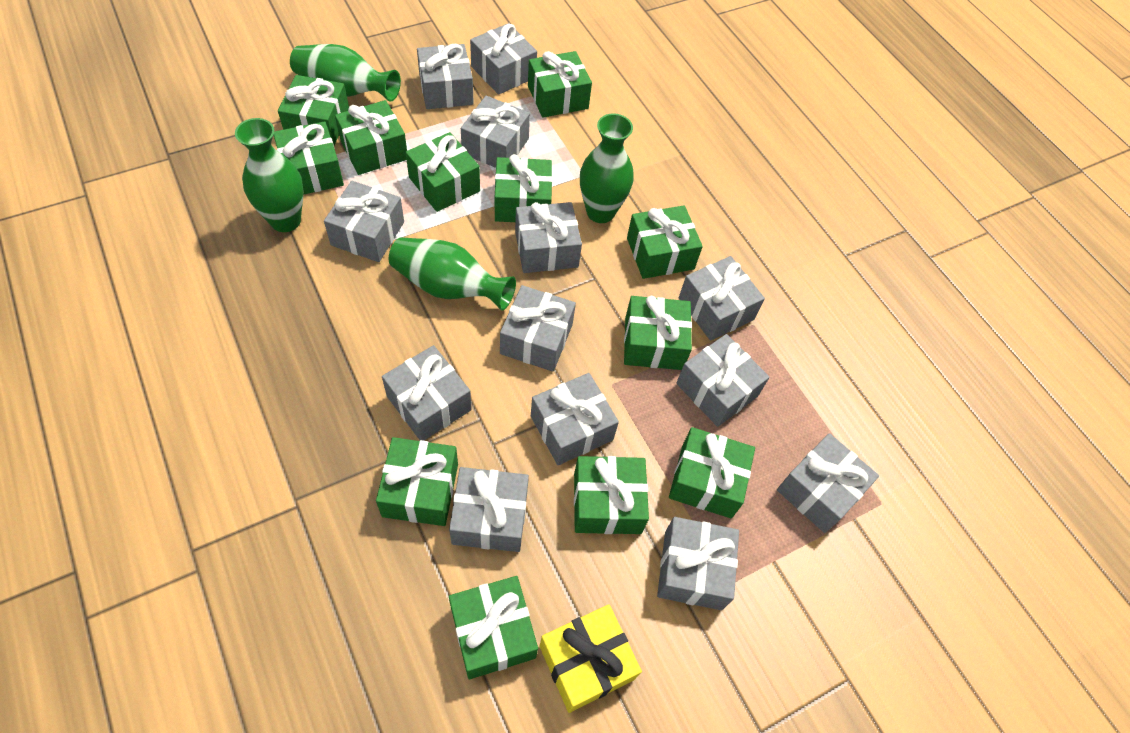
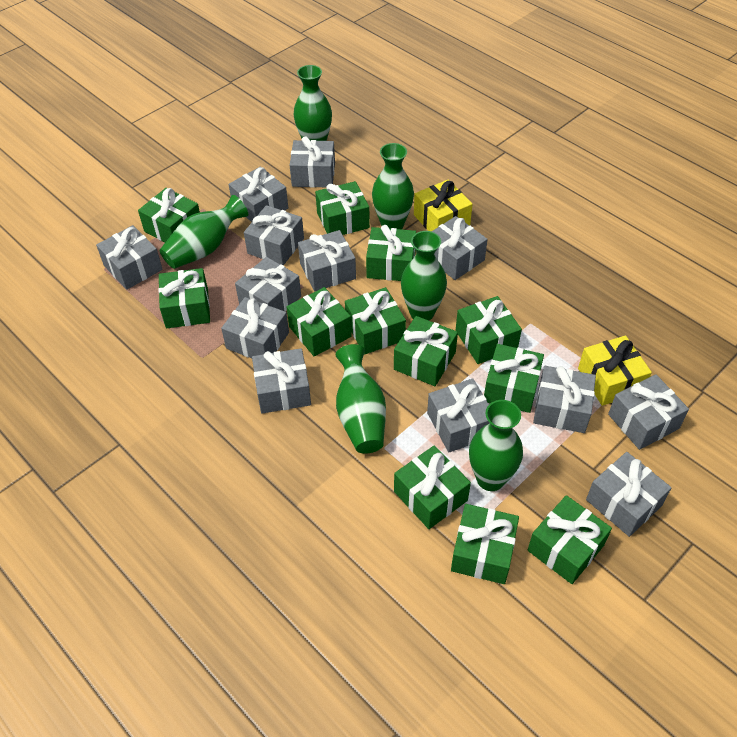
green vase: [235,118,304,232] [290,44,401,102] [389,237,516,311] [580,113,634,223] = 4 -> [160,195,248,269] [294,65,332,141] [336,344,386,454] [372,143,414,229] [401,231,447,321] [469,400,523,491] = 6
yellow gift: [540,604,642,713] = 1 -> [414,180,473,231] [578,336,652,406] = 2

